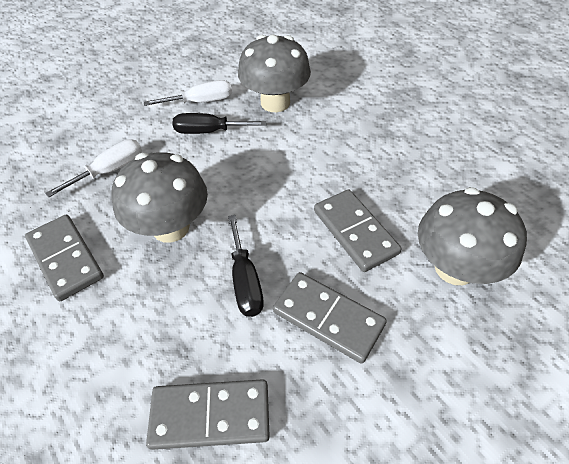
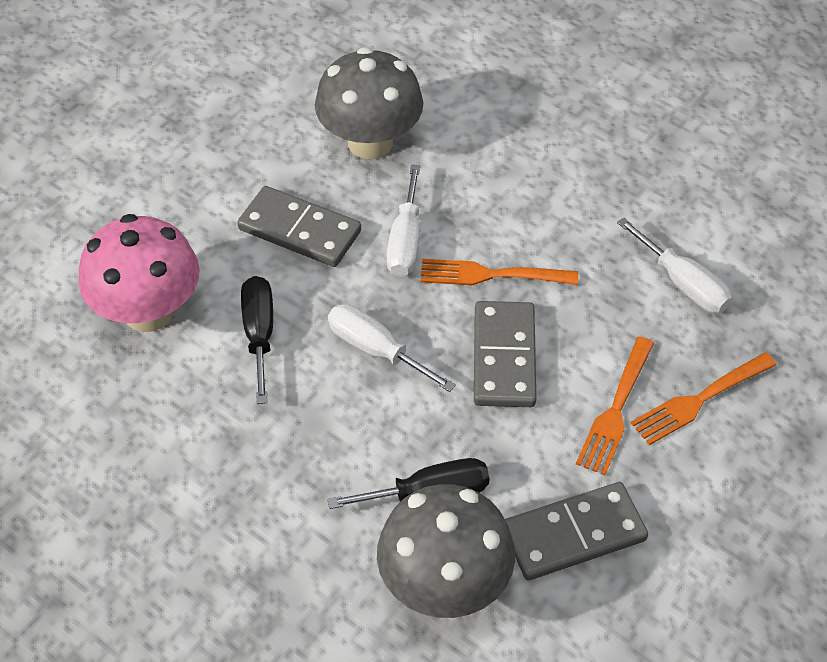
grey domino: [25,214,104,301] [146,379,270,450] [273,272,387,364] [314,189,402,272] = 4 -> [237,186,361,267] [474,301,536,407] [505,482,648,580] = 3
grey mushroom: [111,152,208,243] [238,35,311,112] [418,187,527,285] = 3 -> [315,47,423,159] [377,484,515,618] = 2
orange fork: none = 0 -> [420,259,578,285] [576,337,654,475] [631,353,777,445] = 3
pink mushroom: none = 0 -> [79,214,200,332] = 1
white screwdriver: [46,139,142,197] [144,80,232,106] = 2 -> [328,304,456,392] [386,164,420,277] [617,217,732,313] = 3

